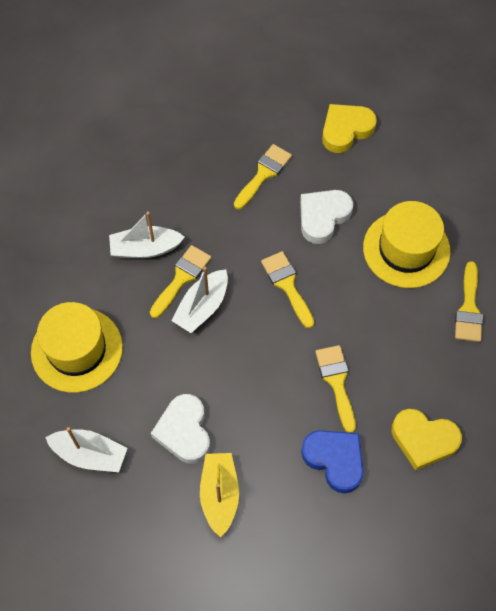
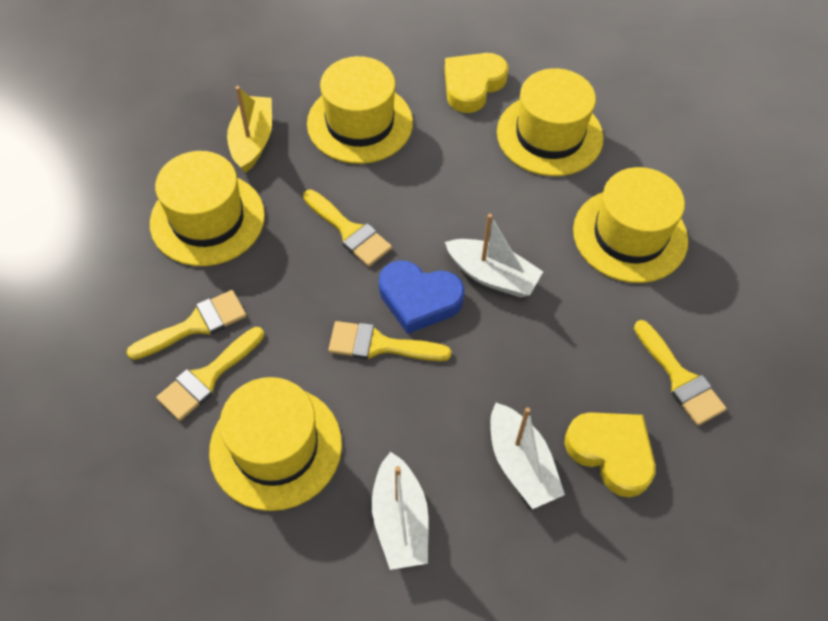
white heart: [151,394,210,464] [300,190,353,244] = 2 -> none = 0
yellow hat: [31,302,123,393] [363,201,450,288] = 2 -> [150,151,265,266] [209,377,342,511] [307,56,413,164] [497,68,604,176] [573,167,688,283] = 5

